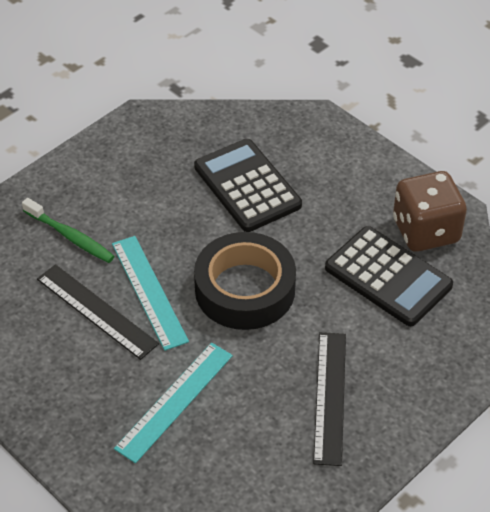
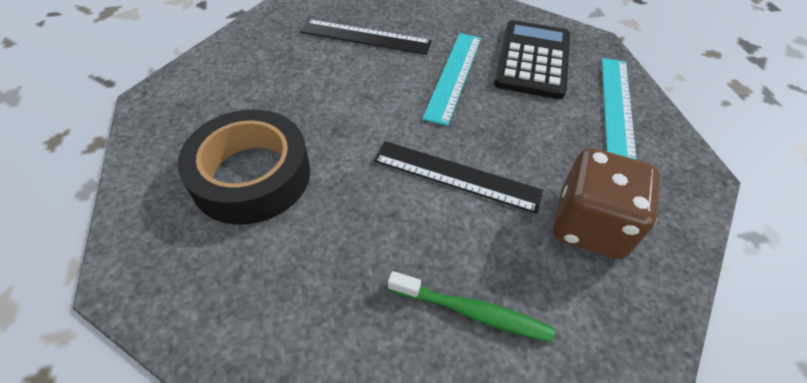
black calculator: [194,139,302,232] [325,226,453,326] = 2 -> [494,20,570,99] = 1

